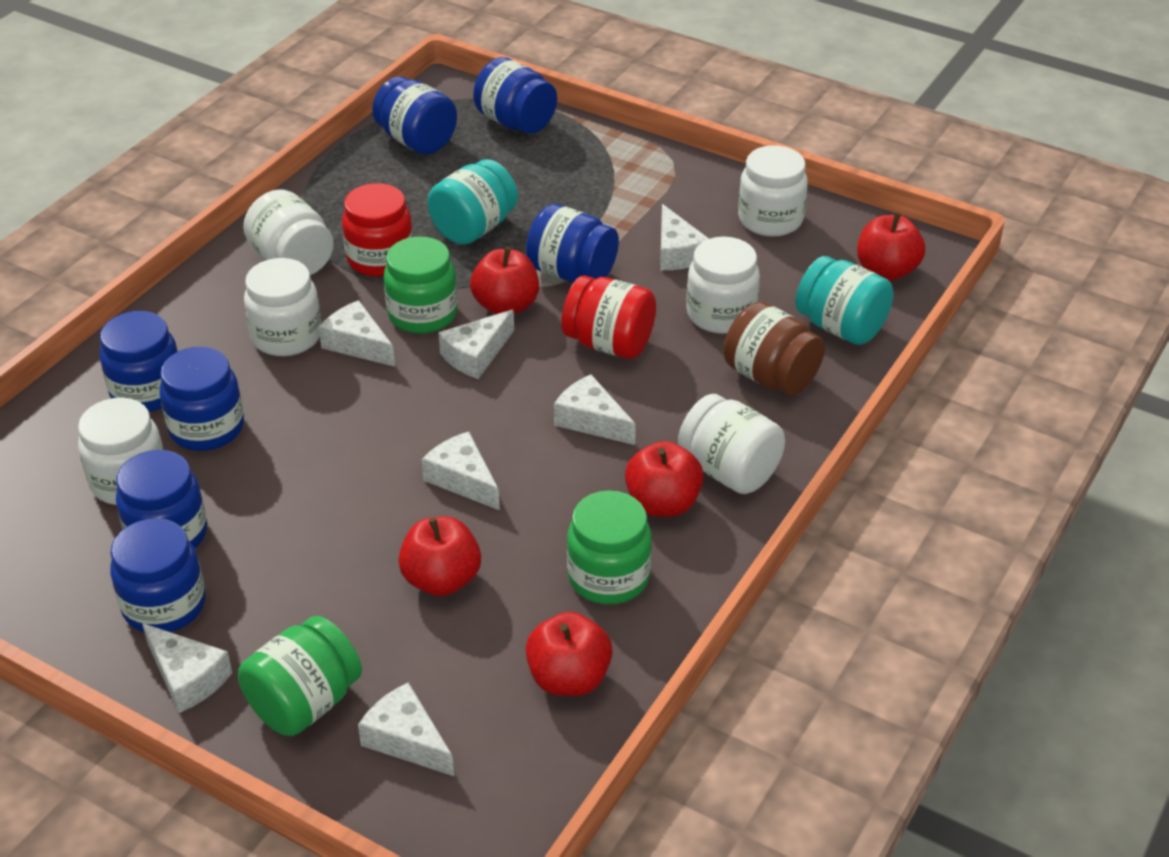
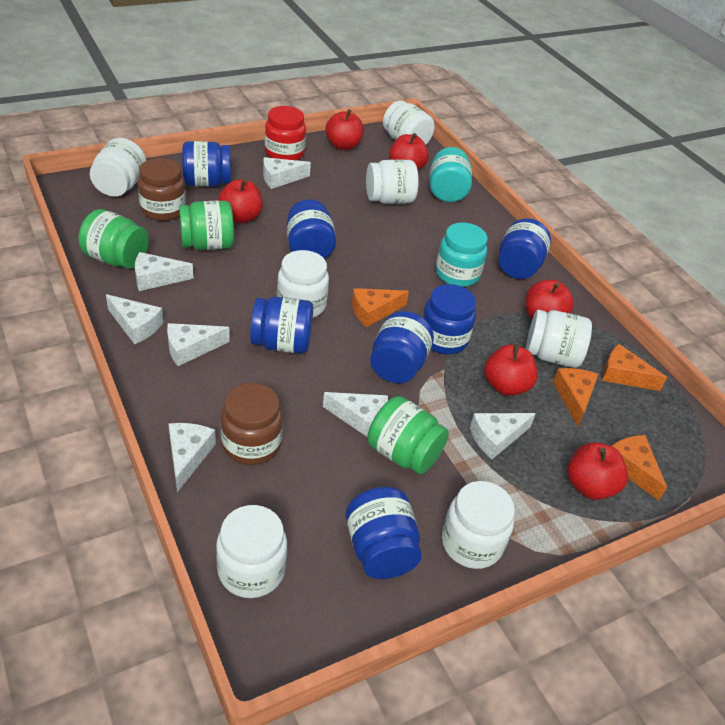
brown jar: [723,302,825,395] = 1 -> [138,158,186,221] [220,383,283,465] = 2
orange cheese: none = 0 -> [352,288,409,327] [552,368,598,426] [602,344,667,391] [612,435,667,501] = 4
red apple: [398,516,481,596] [470,247,539,314] [525,612,613,696] [625,441,704,517] [857,212,925,281] = 5 -> [218,179,263,223] [325,109,364,150] [389,133,429,170] [484,345,538,396] [526,280,574,319] [567,442,628,500] = 6
red jar: [342,183,413,277] [562,275,656,359] = 2 -> [265,106,306,160] = 1
white jar: [78,398,164,505] [243,189,334,275] [244,258,321,356] [678,394,785,494] [686,237,760,334] [738,146,808,237] = 6 -> [90,138,146,197] [216,505,287,598] [277,250,329,318] [366,159,419,204] [383,101,435,145] [442,481,515,569] [526,310,592,368] = 7

